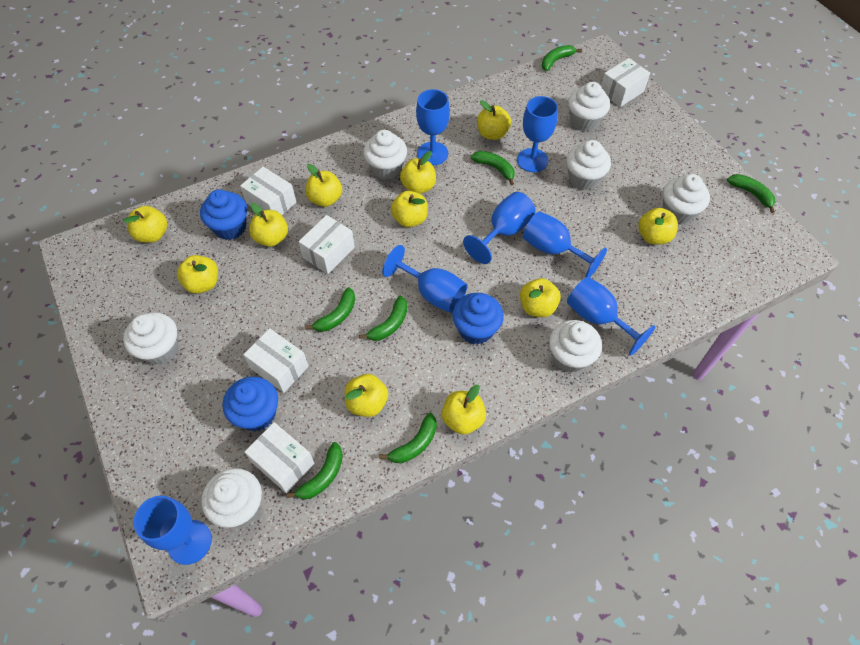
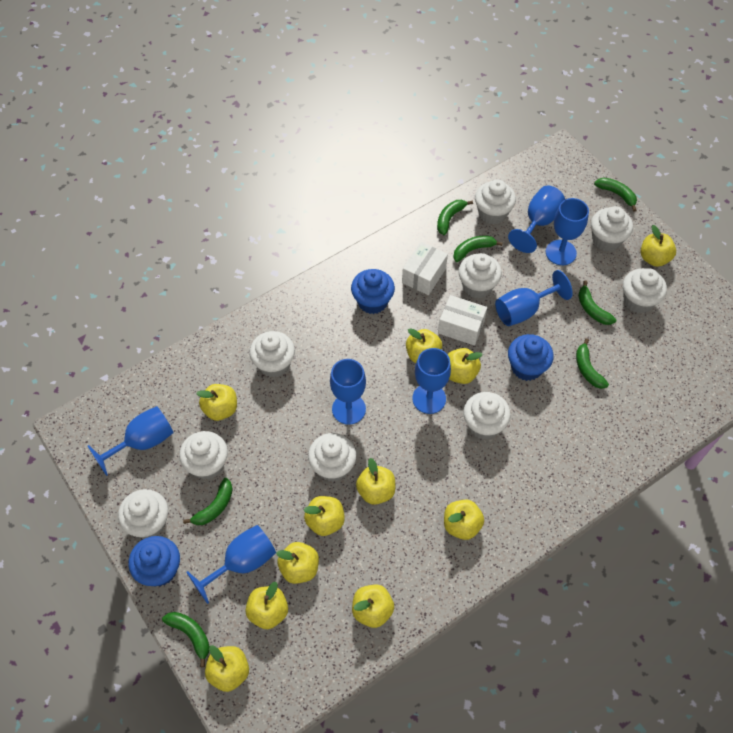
white box: [240,167,296,215] [243,328,309,393] [245,422,315,493] [298,215,355,274] [601,58,650,107] = 5 -> [402,242,448,295] [438,295,487,346] = 2
white cupcake: [123,312,178,365] [202,468,262,528] [363,130,407,180] [549,320,602,373] [566,140,611,190] [568,82,610,131] [663,174,710,225] = 7 -> [118,489,168,538] [179,431,228,479] [249,331,295,377] [308,433,356,482] [458,253,502,298] [463,392,511,439] [475,179,516,224] [591,206,633,251] [623,268,667,313] = 9

